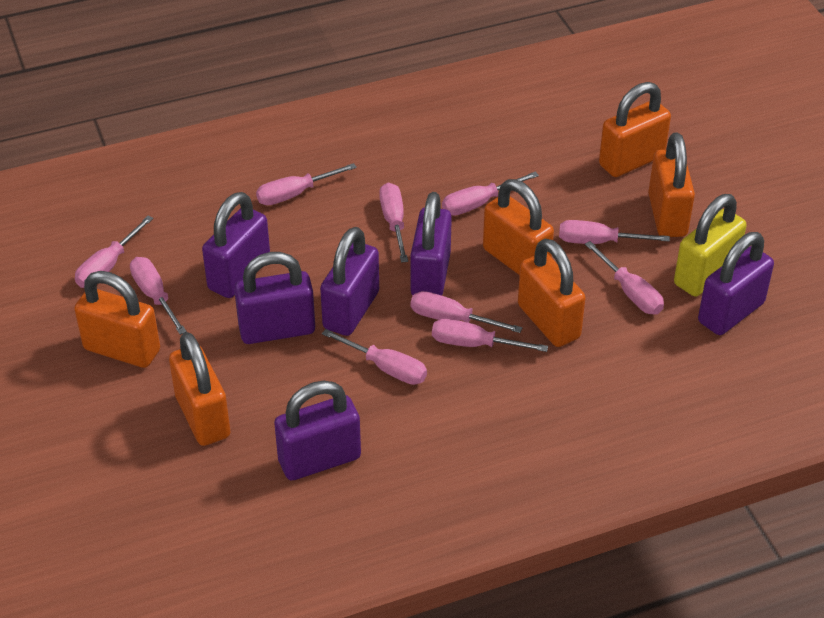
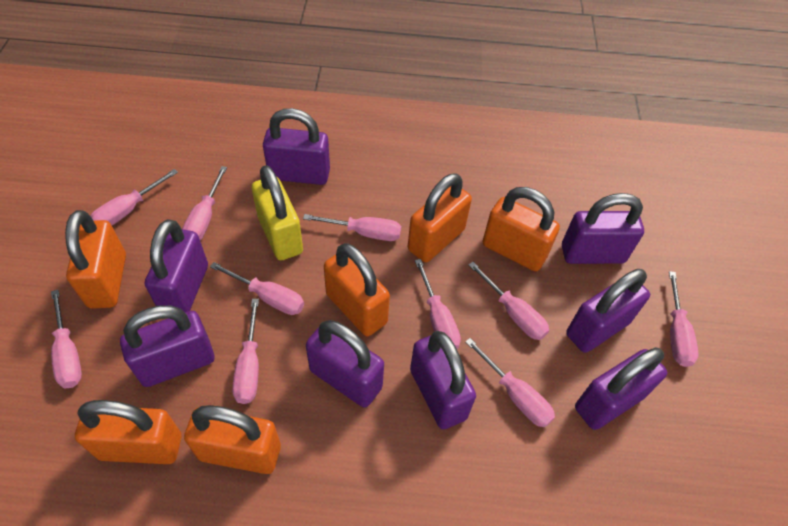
purple padlock: [202,192,270,298] [234,252,315,344] [274,380,361,480] [320,227,379,336] [411,192,452,296] [698,232,774,335] = 6 -> [120,305,214,387] [145,219,208,312] [263,108,330,185] [306,320,384,408] [410,331,476,429] [562,193,644,264] [566,269,650,353] [575,347,667,430] = 8

